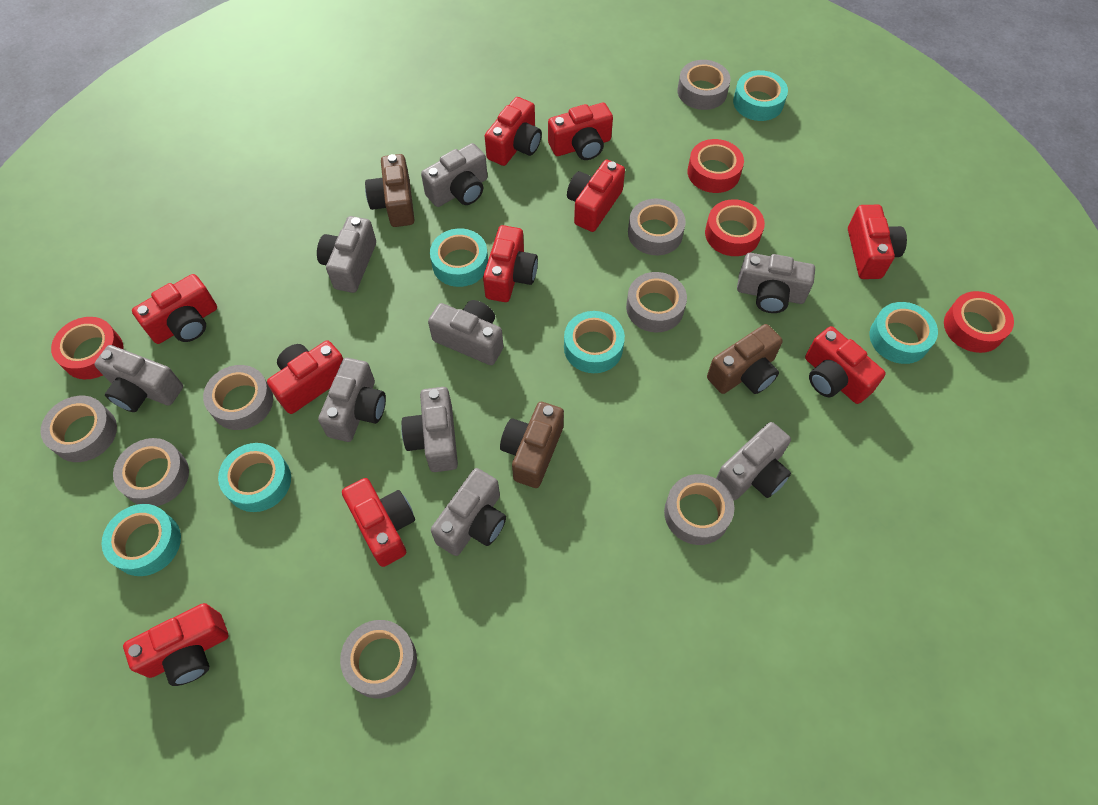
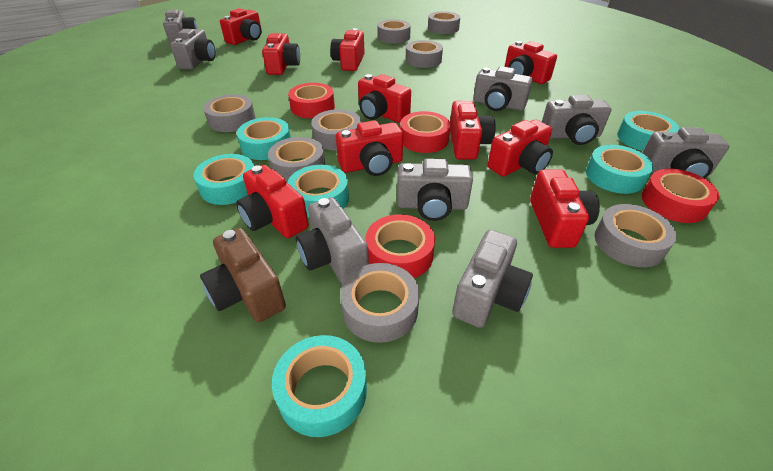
brown camera: [365,154,414,227] [500,402,564,488] [707,324,783,394] = 3 -> [200,228,286,322] = 1
grey camera: [94,345,183,412] [317,216,376,293] [318,358,386,442] [401,387,458,472] [421,143,488,207] [428,300,503,365] [431,468,506,556] [716,422,791,500] [737,253,815,313] = 9 -> [163,9,198,44] [170,29,216,70] [296,197,369,284] [397,158,473,221] [452,230,533,328] [473,66,533,111] [542,95,612,145] [643,127,729,178] = 8

